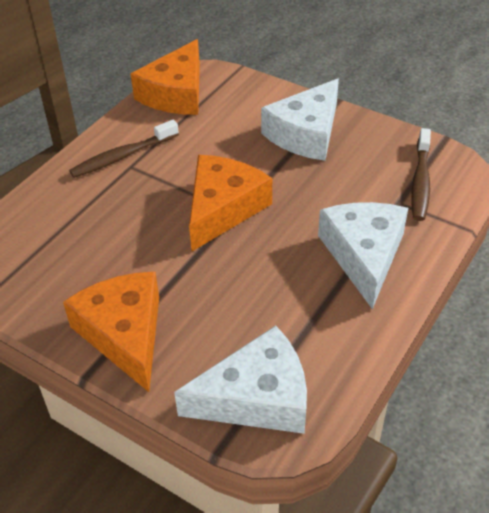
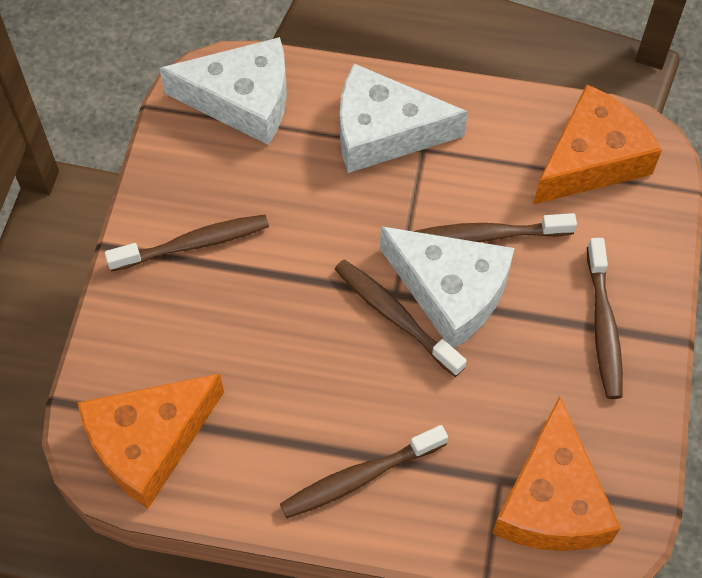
brown toothbrush: [69,120,179,178] [411,128,431,221] = 2 -> [105,214,269,272] [280,425,448,518] [335,260,467,377] [413,213,577,242] [587,238,623,399] = 5

